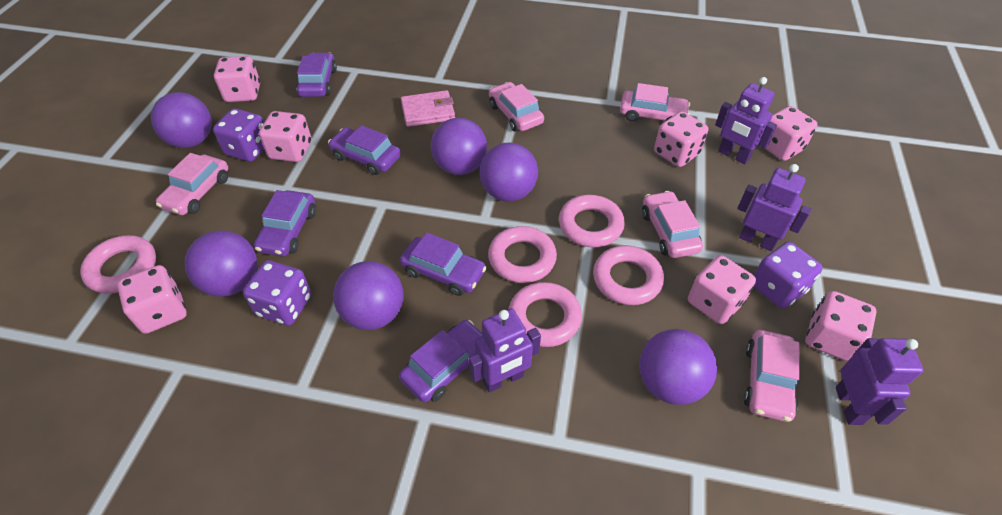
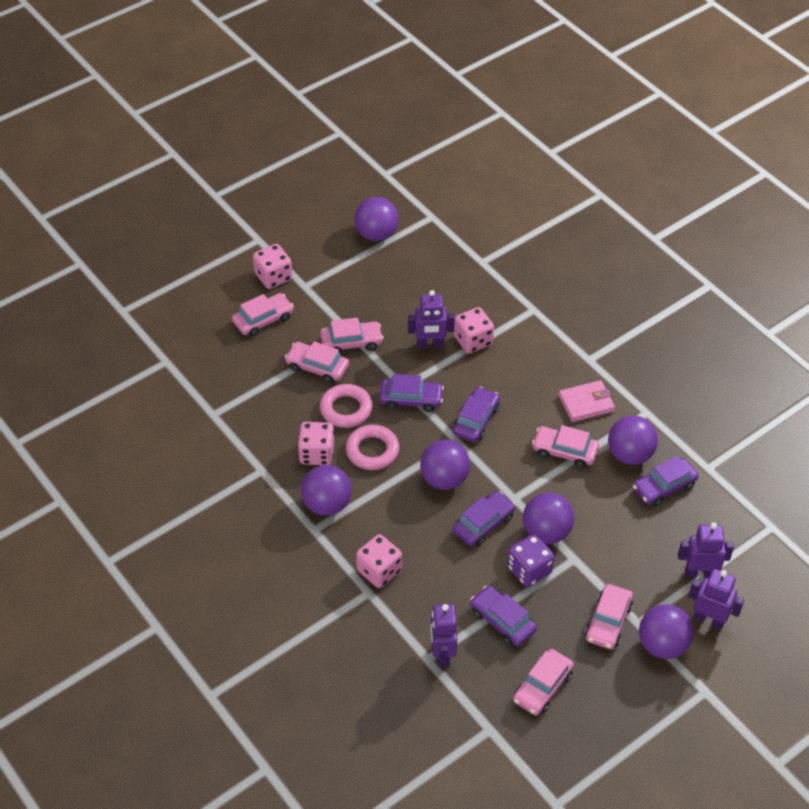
pink car: [156,153,228,215] [489,82,544,132] [620,83,690,122] [642,191,703,258] [744,330,800,422] = 5 -> [232,293,294,337] [285,341,349,384] [320,318,383,353] [513,649,574,715] [532,425,599,468] [585,584,633,649] = 6
pink dice: [117,265,187,334] [214,56,260,102] [259,111,312,162] [654,111,708,167] [688,255,756,324] [765,106,818,161] [806,291,877,361] = 7 -> [253,244,292,289] [298,422,334,465] [356,534,402,588] [454,307,494,354] = 4
pink ring: [80,235,156,294] [488,226,557,283] [509,282,582,347] [559,195,625,247] [593,246,664,305] = 5 -> [320,384,372,428] [345,425,399,470] = 2
purple dice: [213,108,264,162] [243,260,311,326] [754,242,823,309] = 3 -> [507,534,555,587] = 1

